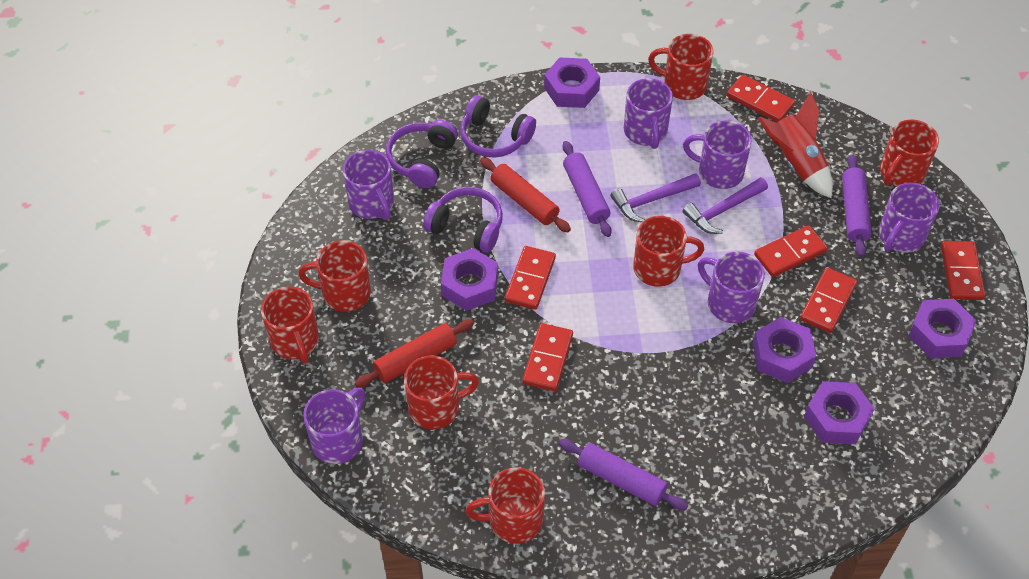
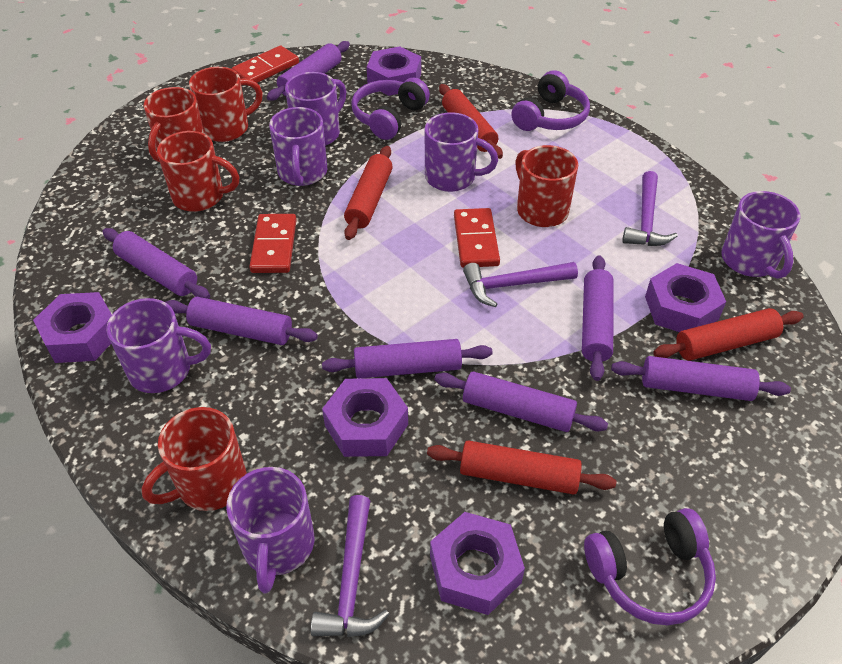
purple hammer: [610,173,701,222] [682,177,768,234] = 2 -> [311,495,390,637] [463,262,578,307] [622,171,678,246] = 3
purple rolling pin: [559,439,688,510] [563,141,612,237] [842,154,871,257] = 3 -> [102,228,210,299] [165,297,318,345] [267,41,350,101] [322,339,492,378] [434,371,608,432] [582,255,613,381] [611,356,791,401] = 7
red domino: [505,246,556,309] [523,323,573,391] [727,75,795,122] [754,225,828,277] [800,268,857,333] [941,241,986,300] = 6 -> [232,45,299,83] [249,214,296,273] [454,208,500,268] = 3
red mug: [261,286,319,364] [298,240,371,312] [404,356,479,430] [465,467,545,544] [633,216,705,287] [648,34,714,100] [880,120,939,186] = 7 -> [142,407,247,511] [144,87,205,162] [157,131,239,212] [189,67,263,142] [515,145,578,227] = 5
red rocket: [757,92,833,198] = 1 -> none = 0
red rolling pin: [355,319,474,387] [480,157,571,232] = 2 -> [344,146,393,240] [427,440,616,495] [439,84,503,159] [653,308,804,361] = 4

